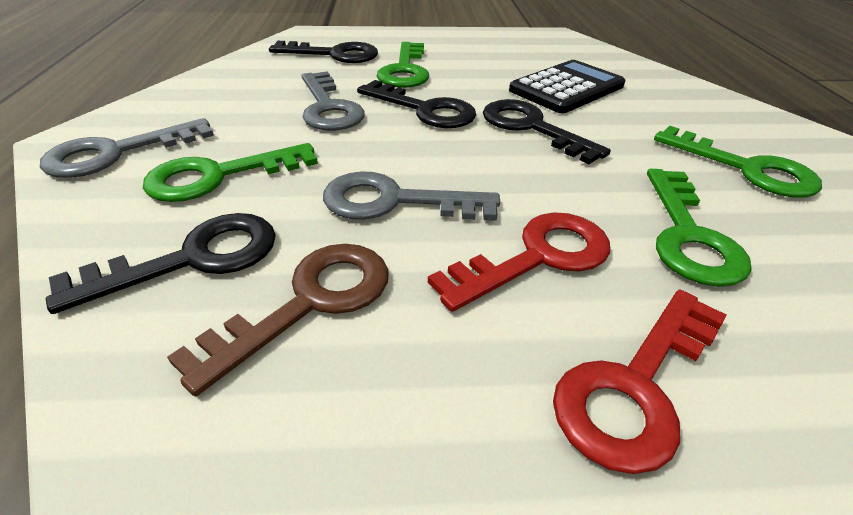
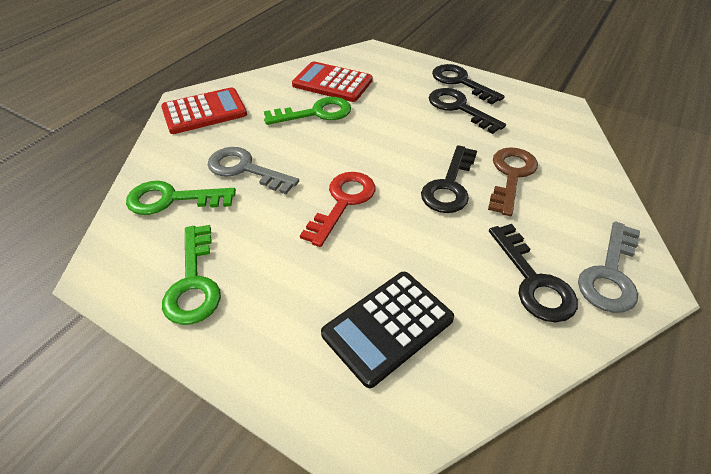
green key: [143,143,318,202] [377,42,429,88] [647,169,752,287] [654,126,822,198] = 4 -> [126,181,236,215] [162,225,221,325] [264,97,351,125] = 3
grey key: [40,118,214,178] [302,72,365,131] [323,171,500,221] = 3 -> [208,147,299,194] [578,221,640,313] = 2
red calculator: none = 0 -> [161,87,247,134] [292,61,373,102] = 2
red key: [428,212,610,312] [553,290,727,474] = 2 -> [300,172,376,247] = 1

